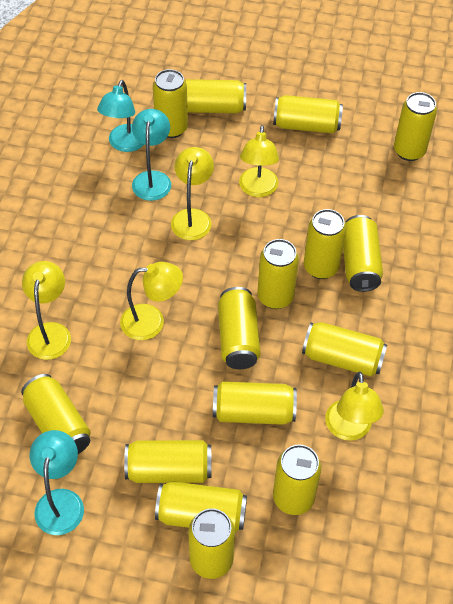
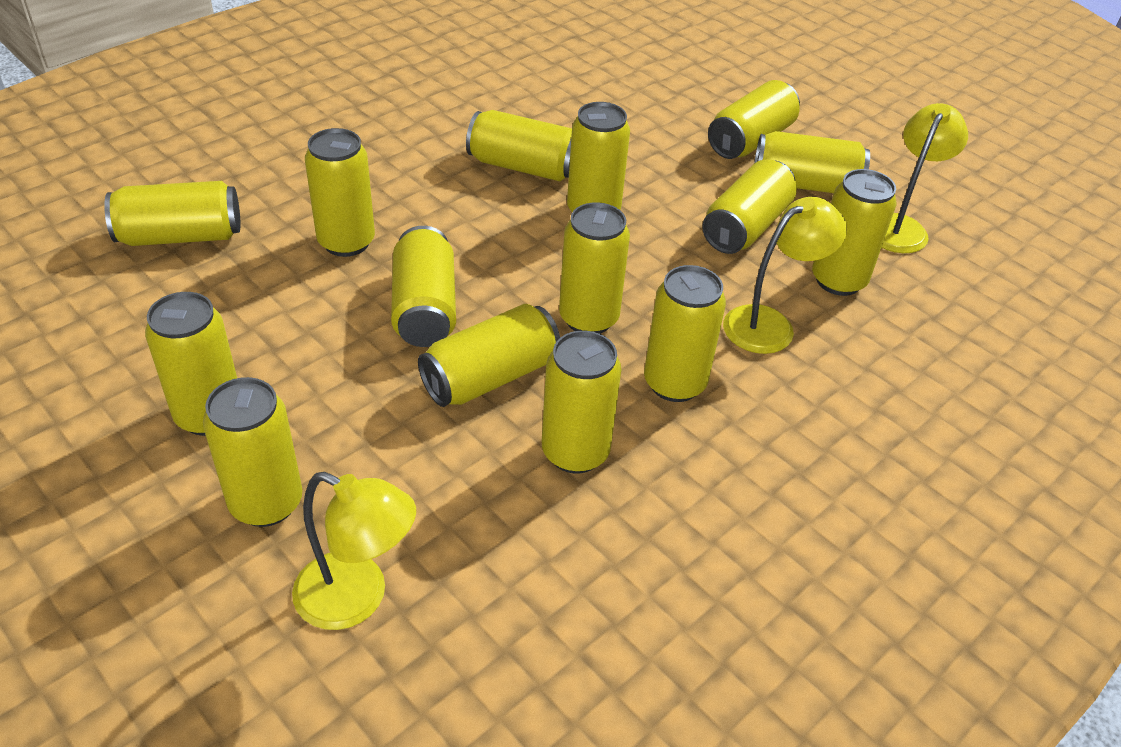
turquoise lamp: [30,430,84,535] [97,80,144,152] [132,109,171,201] = 3 -> none = 0
yellow lamp: [22,261,71,360] [120,262,183,340] [171,147,214,240] [239,125,279,197] [325,372,384,441] = 5 -> [292,472,416,630] [723,197,847,354] [882,103,968,253] = 3

